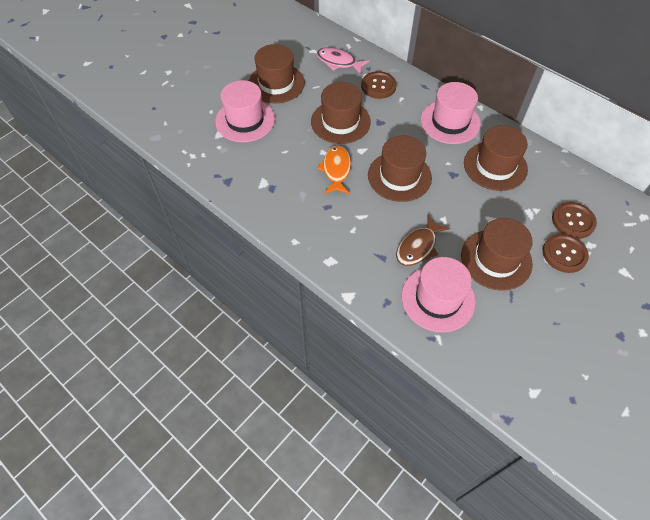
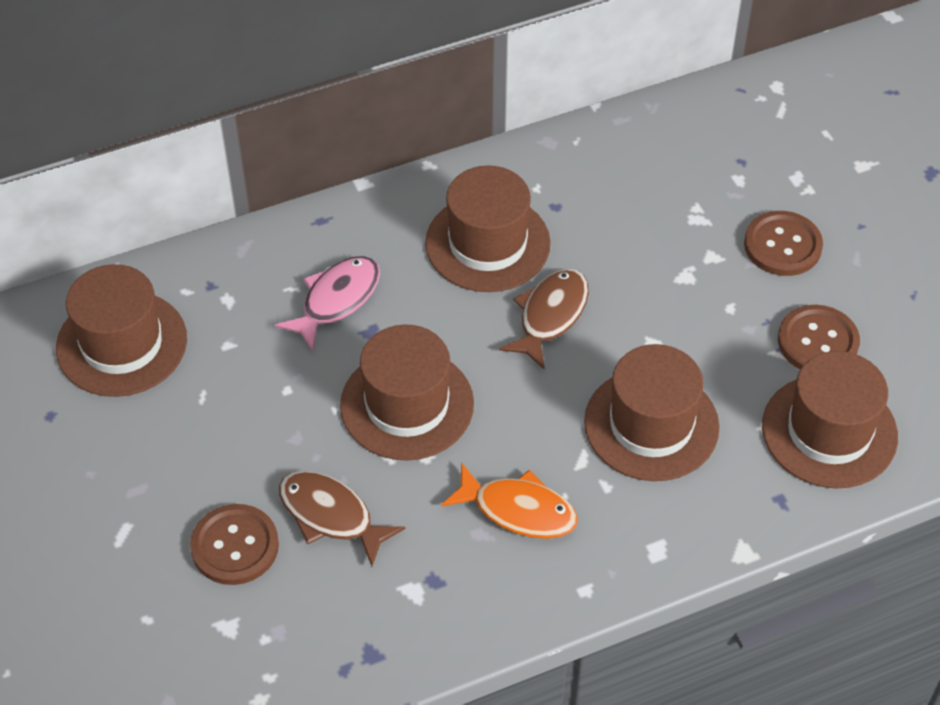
brown fish: [396,215,450,266] = 1 -> [279,470,405,567] [499,268,589,370] = 2
pink hat: [215,80,275,142] [401,257,476,332] [421,82,481,144] = 3 -> none = 0

